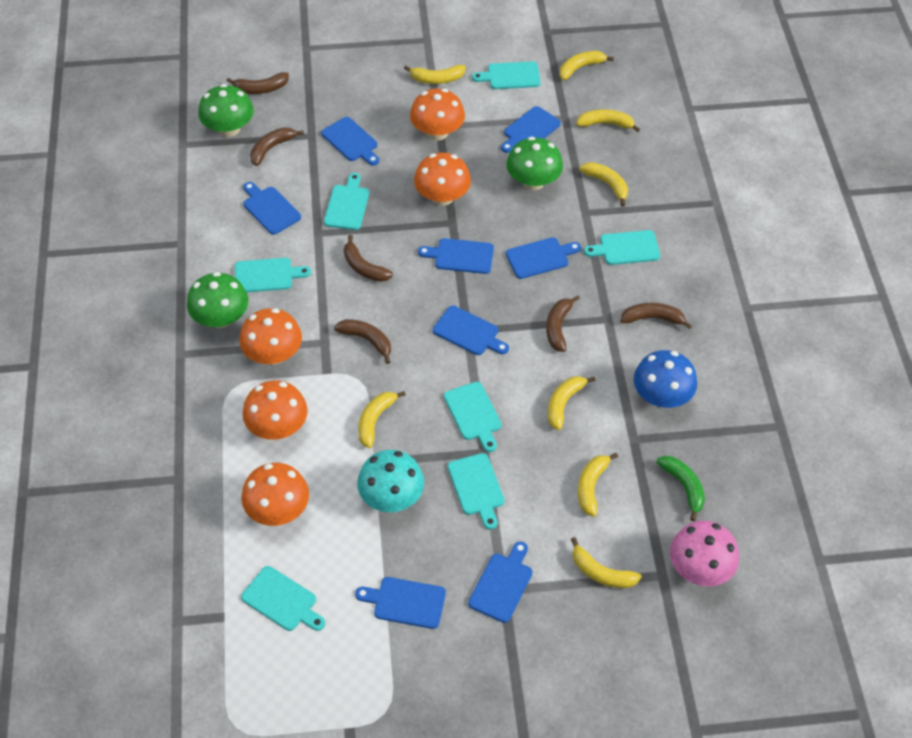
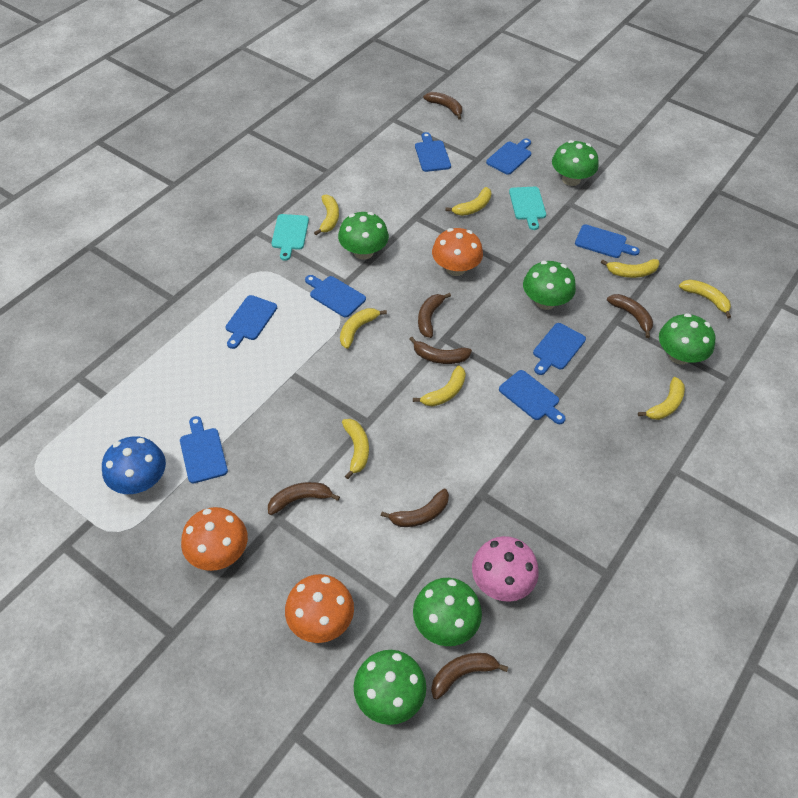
brown banana: [226,72,289,94] [250,127,304,166] [334,319,391,364] [344,235,393,282] [546,296,580,352] [621,303,692,329] = 6 -> [268,482,340,515] [381,489,449,527] [409,337,472,364] [418,293,451,338] [423,92,462,120] [431,653,508,700] [607,294,653,338] = 7
green banana: [656,456,705,521] = 1 -> none = 0
green mushroom: [187,272,248,328] [198,84,254,137] [506,137,563,190] = 3 -> [338,212,389,260] [354,650,426,725] [413,578,482,646] [523,261,576,310] [552,140,599,186] [659,313,715,365] = 6
orange mushroom: [239,308,302,365] [241,463,309,526] [243,381,308,440] [410,89,465,141] [414,153,471,206] = 5 -> [181,507,248,571] [285,574,354,643] [432,228,483,276] = 3
turquoise cutting board: [235,258,311,292] [241,566,325,631] [324,173,369,230] [444,382,502,452] [448,453,505,530] [472,61,541,89] [584,230,660,265] = 7 -> [272,214,309,261] [509,187,546,230] = 2
turquoise mushroom: [357,450,424,512] = 1 -> none = 0

